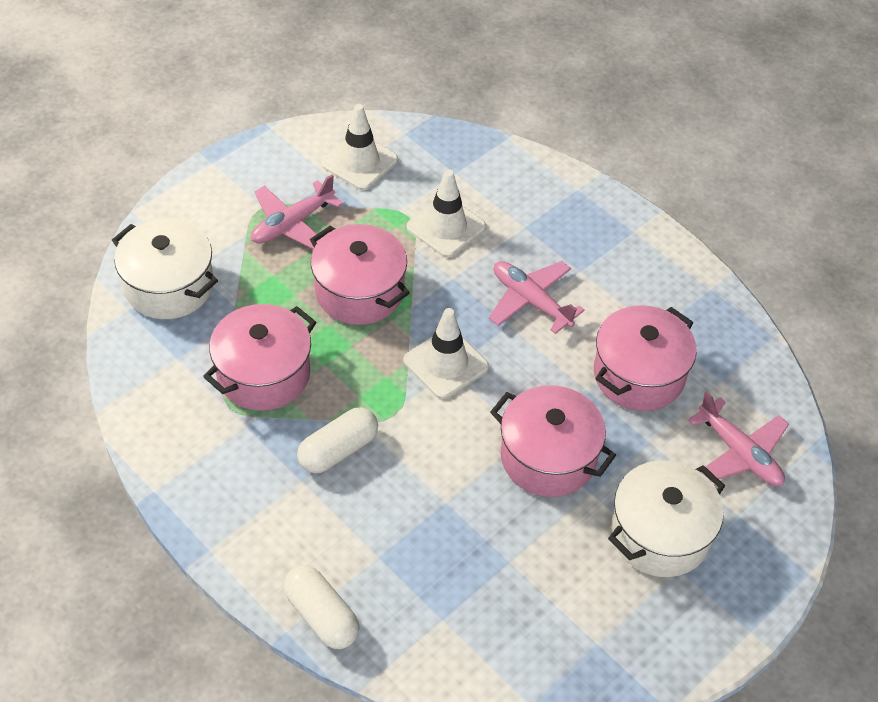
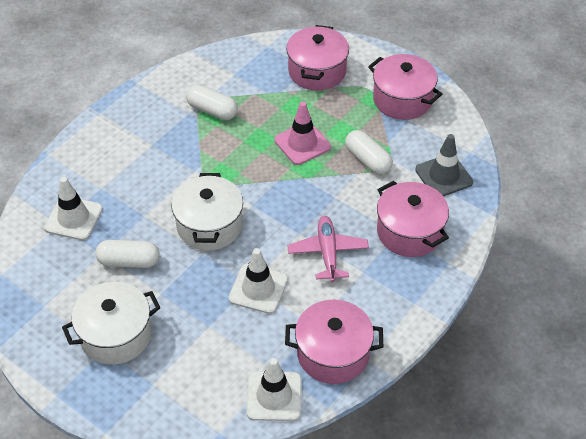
grey traffic cone: none = 0 -> [415,134,473,197] = 1
pink plane: [251,175,343,250] [489,261,585,334] [688,391,789,487] = 3 -> [287,216,369,282] = 1
pink traffic cone: none = 0 -> [274,101,331,165] = 1
white capsule: [283,565,360,649] [297,407,378,473] = 2 -> [95,240,160,268] [186,85,238,120] [345,130,393,175] = 3

